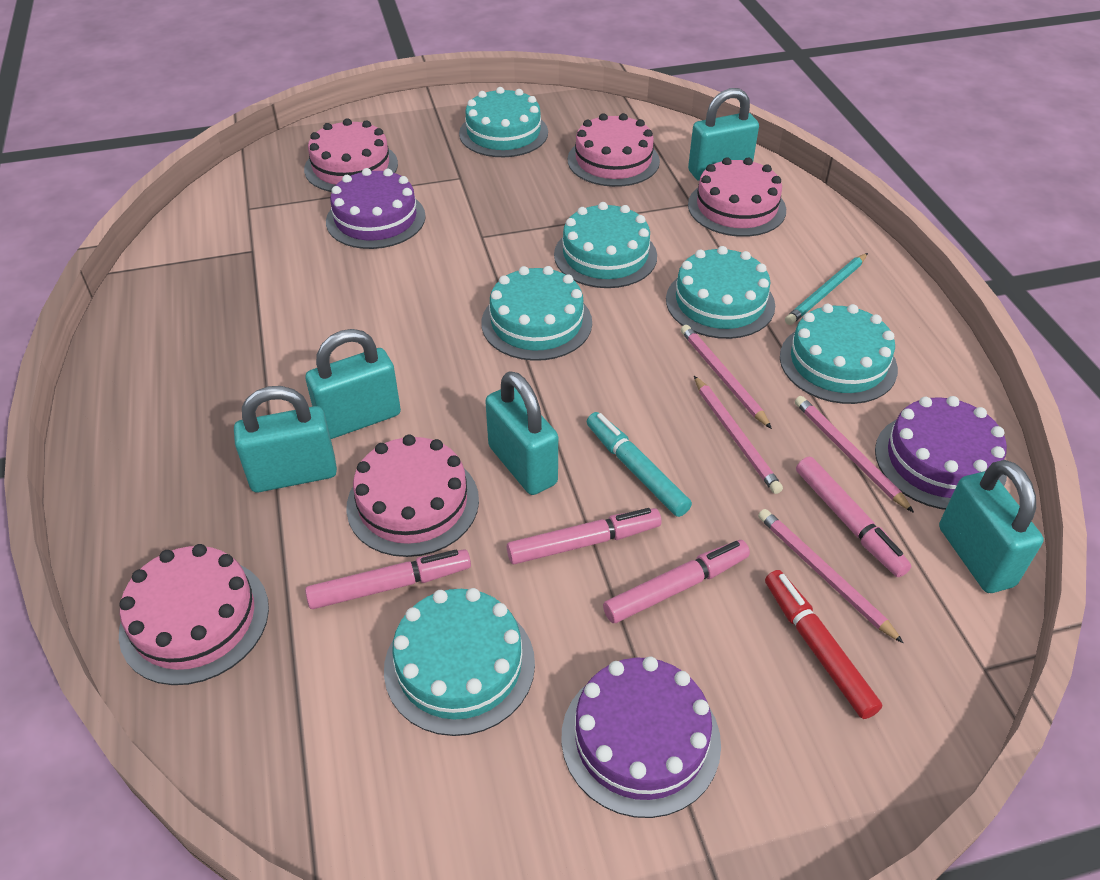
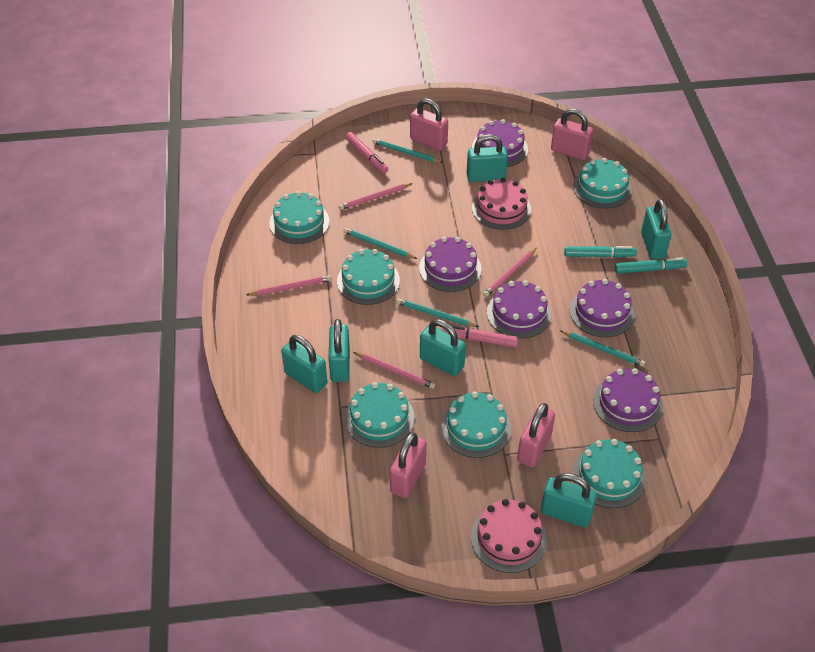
pink cake: [119,544,269,685] [304,118,398,192] [346,435,479,557] [568,113,660,187] [688,157,786,237] = 5 -> [471,499,547,573] [472,178,531,230] = 2
pink marker: [305,549,471,609] [507,508,661,564] [603,540,750,623] [796,457,911,577] = 4 -> [345,132,388,173] [442,325,518,347] = 2
pink padlock: none = 0 -> [390,432,426,498] [410,98,448,151] [517,403,555,467] [551,109,593,160] = 4
purple cake: [326,168,426,249] [561,656,721,818] [875,396,1007,510] = 3 -> [419,237,482,292] [472,119,528,167] [487,280,551,339] [570,279,635,337] [593,368,663,432] = 5
red marker: [765,570,882,719] = 1 -> none = 0
turquoise marker: [587,412,692,517] = 1 -> [564,246,637,258] [615,257,687,274] = 2
turquoise padlock: [234,386,337,492] [306,329,401,439] [485,371,558,495] [688,88,759,181] [939,460,1044,593] = 5 -> [281,335,327,393] [329,319,350,382] [420,319,466,376] [467,134,508,182] [541,473,597,528] [641,199,672,259] = 6
turquoise pencil: [785,253,868,325] = 1 -> [343,228,417,259] [373,139,443,163] [396,298,479,327] [560,330,645,367] = 4

